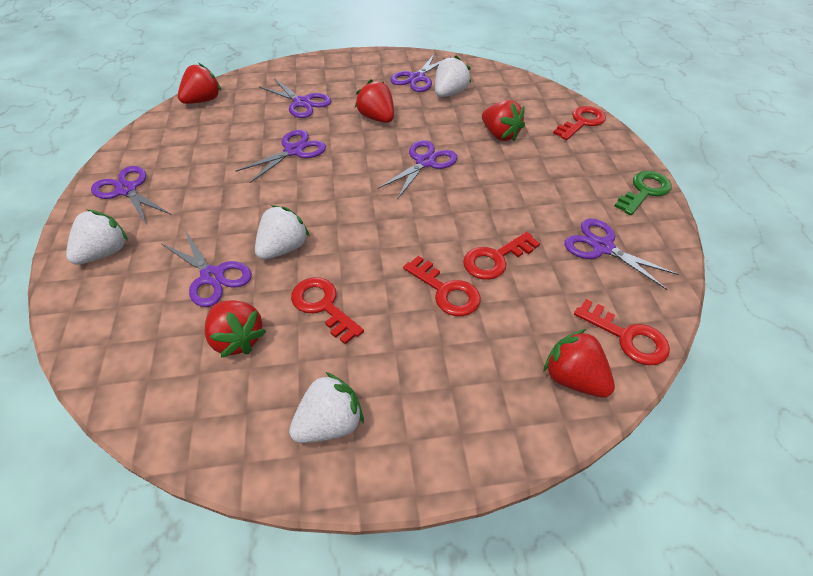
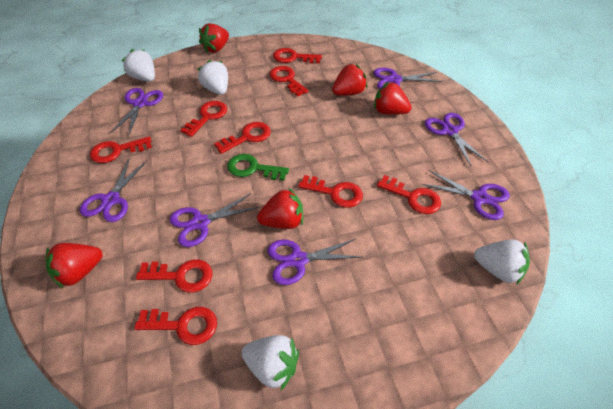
red key: [291,277,364,344] [403,256,481,316] [463,232,540,280] [553,106,606,140] [574,299,670,365] = 5 -> [90,136,152,163] [134,307,217,345] [136,259,212,293] [181,101,227,137] [214,122,271,154] [269,66,309,96] [273,48,322,63] [298,175,363,208] [377,175,441,214] = 9

